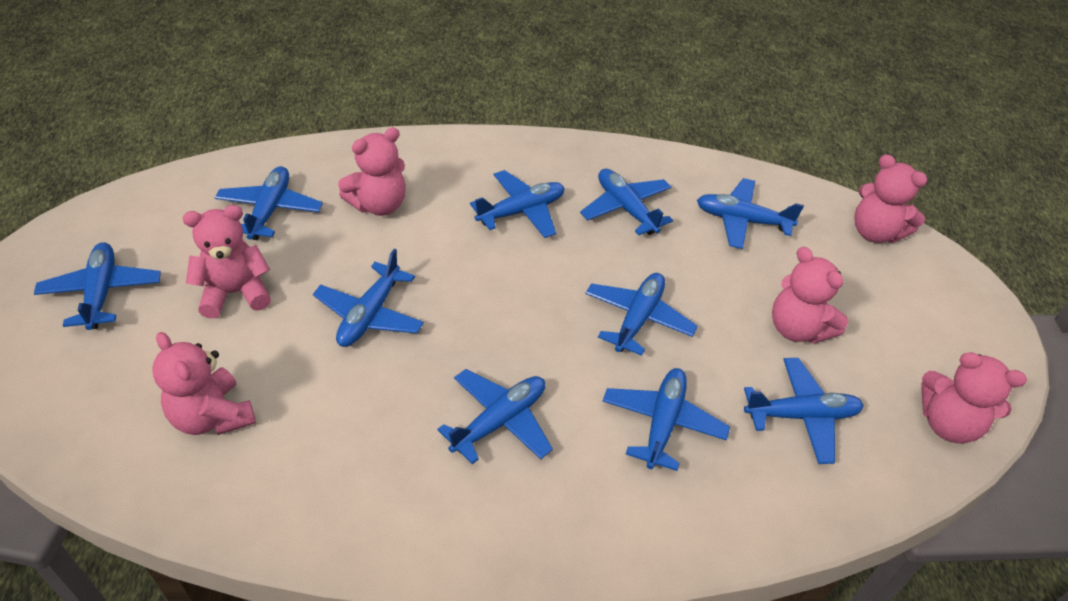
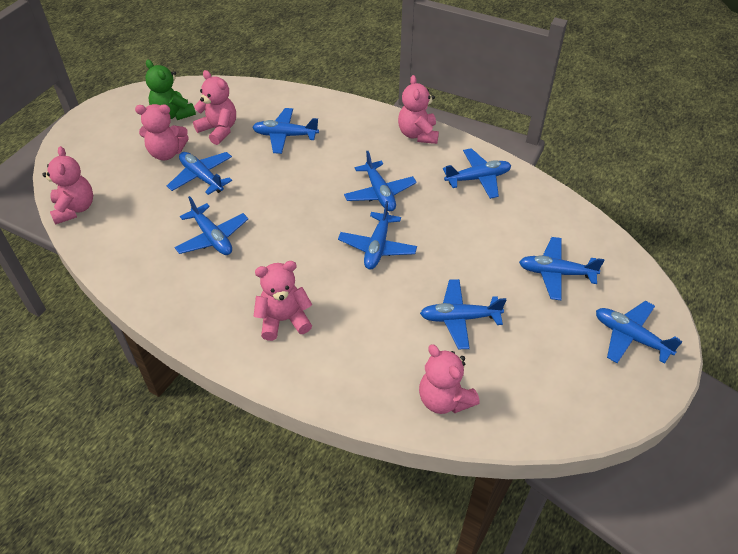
blue plane: [34,242,161,330] [215,166,323,240] [313,249,424,347] [437,369,553,464] [470,170,565,238] [580,169,673,235] [585,273,698,356] [603,368,730,471] [697,178,804,249] [744,358,864,464] = 10 -> [167,152,232,195] [174,196,248,255] [252,108,319,154] [338,201,417,269] [344,151,417,211] [420,279,506,349] [443,148,511,199] [519,237,604,300] [596,301,683,364] = 9
green teddy bear: none = 0 -> [145,60,196,120] = 1

